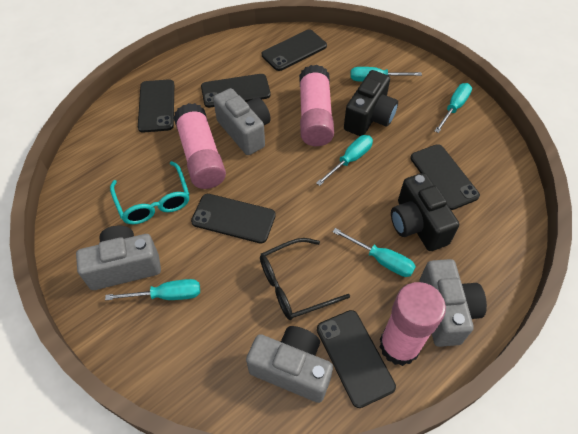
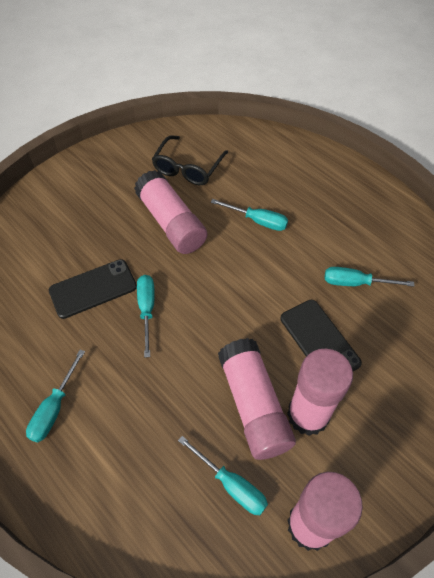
black camera: [344,70,398,136] [391,173,459,251] = 2 -> none = 0
black phone: [138,79,174,133] [191,194,276,244] [201,74,271,108] [262,29,327,71] [317,310,396,408] [410,144,480,210] = 6 -> [49,259,137,319] [281,300,362,371] = 2
grey camera: [76,226,161,290] [213,88,271,155] [246,326,333,403] [419,259,487,347] = 4 -> none = 0
pink glue stick: [173,103,226,189] [299,65,334,146] [379,282,446,366] = 3 -> [134,170,207,254] [218,338,296,460] [287,349,353,436] [287,472,363,551] = 4
turquoise glasses: [110,161,189,224] = 1 -> none = 0

